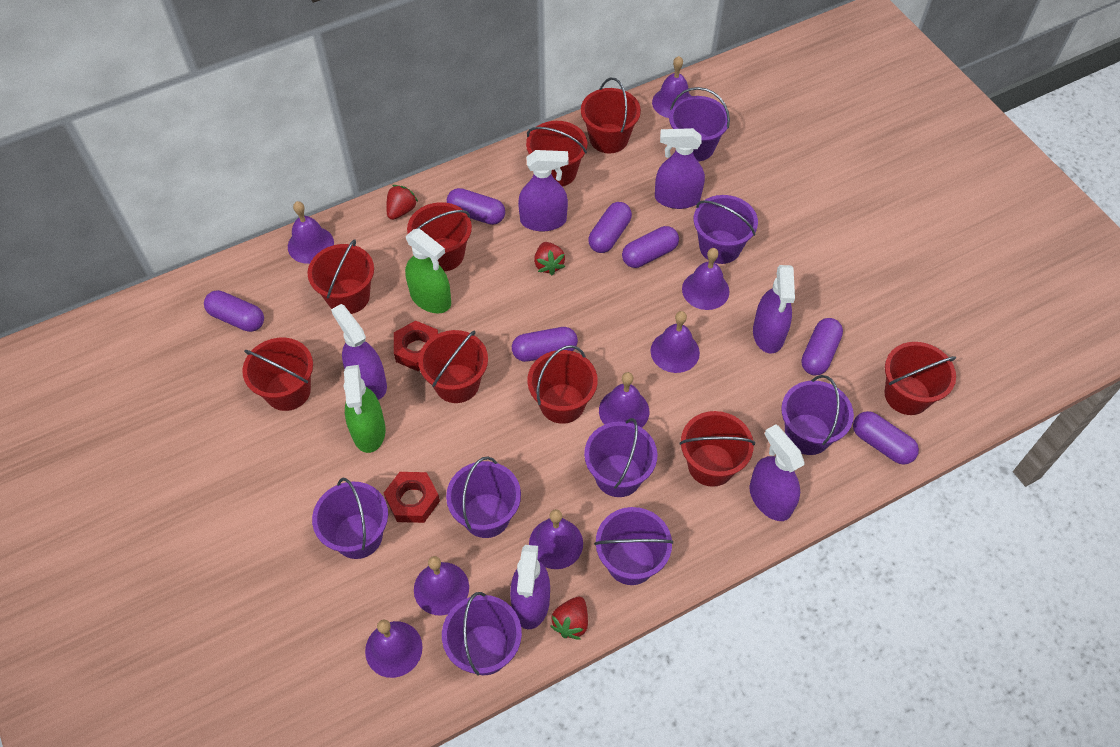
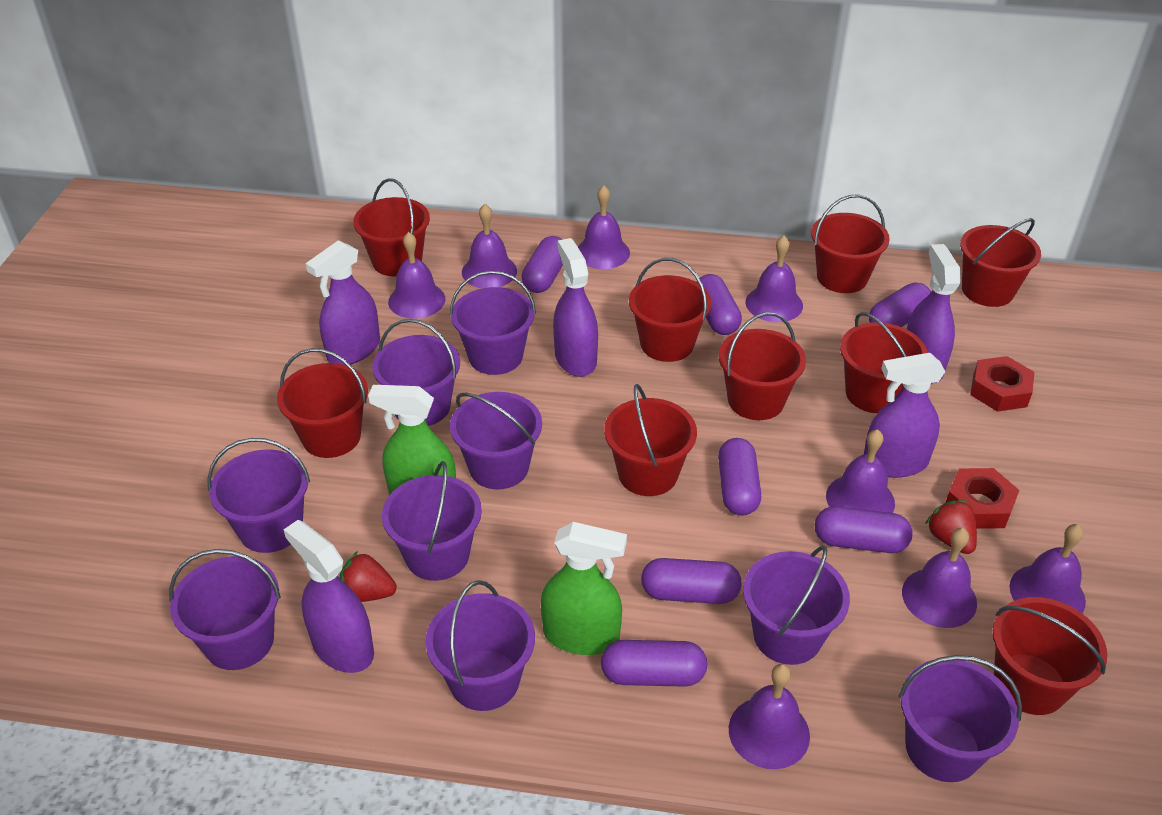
purple bucket: [312,478,388,559] [442,592,522,675] [446,456,521,538] [584,418,658,497] [594,507,673,585] [669,87,730,162] [694,195,758,264] [781,375,854,455] = 8 -> [169,549,281,670] [207,438,310,553] [372,319,460,426] [382,461,482,581] [426,580,535,711] [450,271,536,375] [450,392,542,490] [743,546,850,665] [899,655,1022,782] = 9
purple spray bottle: [331,304,387,400] [510,545,550,629] [518,150,569,231] [655,128,705,209] [749,424,804,521] [753,265,795,354] = 6 -> [283,520,374,673] [306,240,380,365] [553,238,598,377] [864,353,946,478] [907,244,961,384] = 5
red strawberry: [386,185,418,220] [534,242,565,275] [550,597,588,640] = 3 -> [339,551,397,602] [925,500,977,554] = 2

